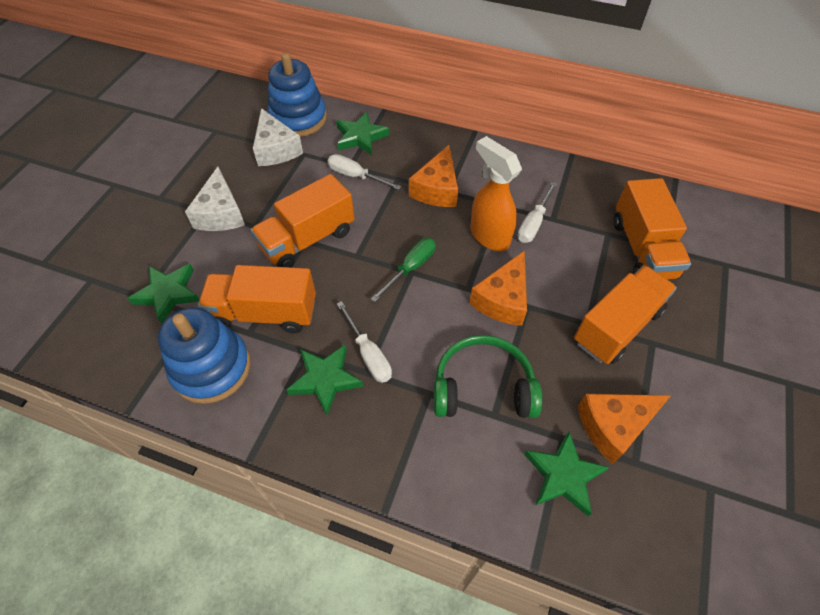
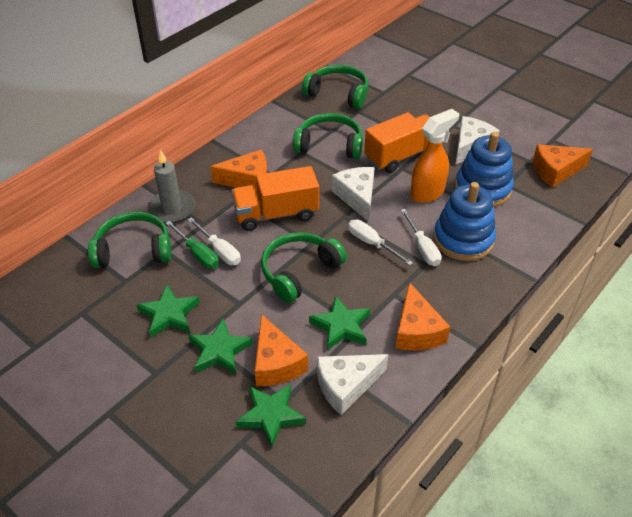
green headphones: [434,335,542,418] = 1 -> [88,212,171,268] [261,232,347,303] [293,113,363,159] [302,65,369,109] = 4
grey candle: none = 0 -> [147,150,195,223] = 1
orange cheese: [409,145,458,207] [469,250,527,326] [578,394,671,464] = 3 -> [210,150,267,192] [255,314,308,386] [395,282,450,350] [533,144,593,188] = 4
orange truck: [198,265,316,333] [250,174,355,267] [574,265,677,364] [613,178,691,280] = 4 -> [231,166,319,231] [364,112,430,173] = 2
white cheese: [185,167,245,231] [253,108,303,166] = 2 -> [317,354,388,415] [332,167,375,222] [455,116,500,165] = 3

